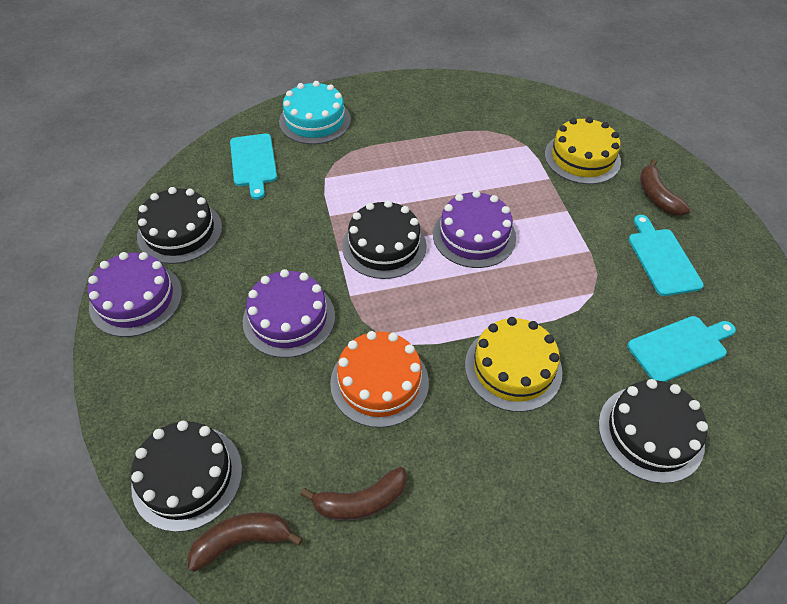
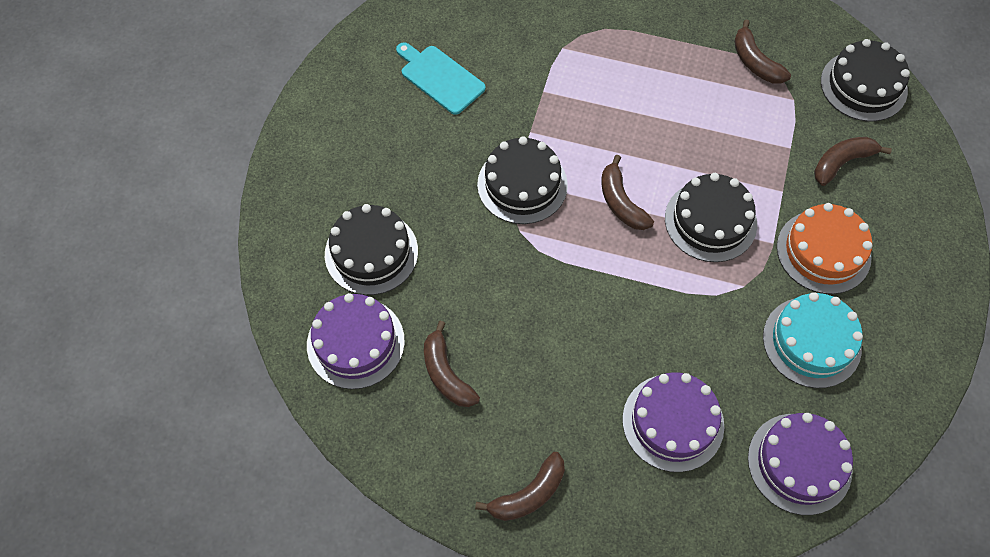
brown banana: [188,512,303,572] [301,467,407,521] [640,159,691,216] = 3 -> [424,321,480,407] [475,452,565,521] [601,155,654,230] [734,20,791,83] [814,137,892,186] = 5
turquoise cutting board: [230,134,277,199] [627,316,736,382] [628,215,704,296] = 3 -> [396,42,486,115] = 1
yellow cake: [465,317,562,412] [545,117,621,184] = 2 -> none = 0

